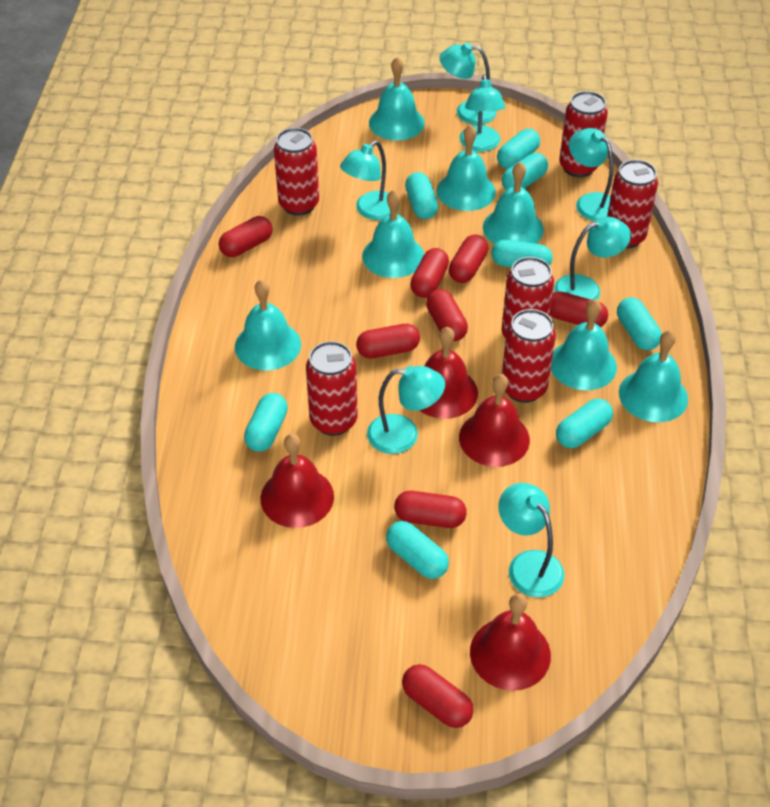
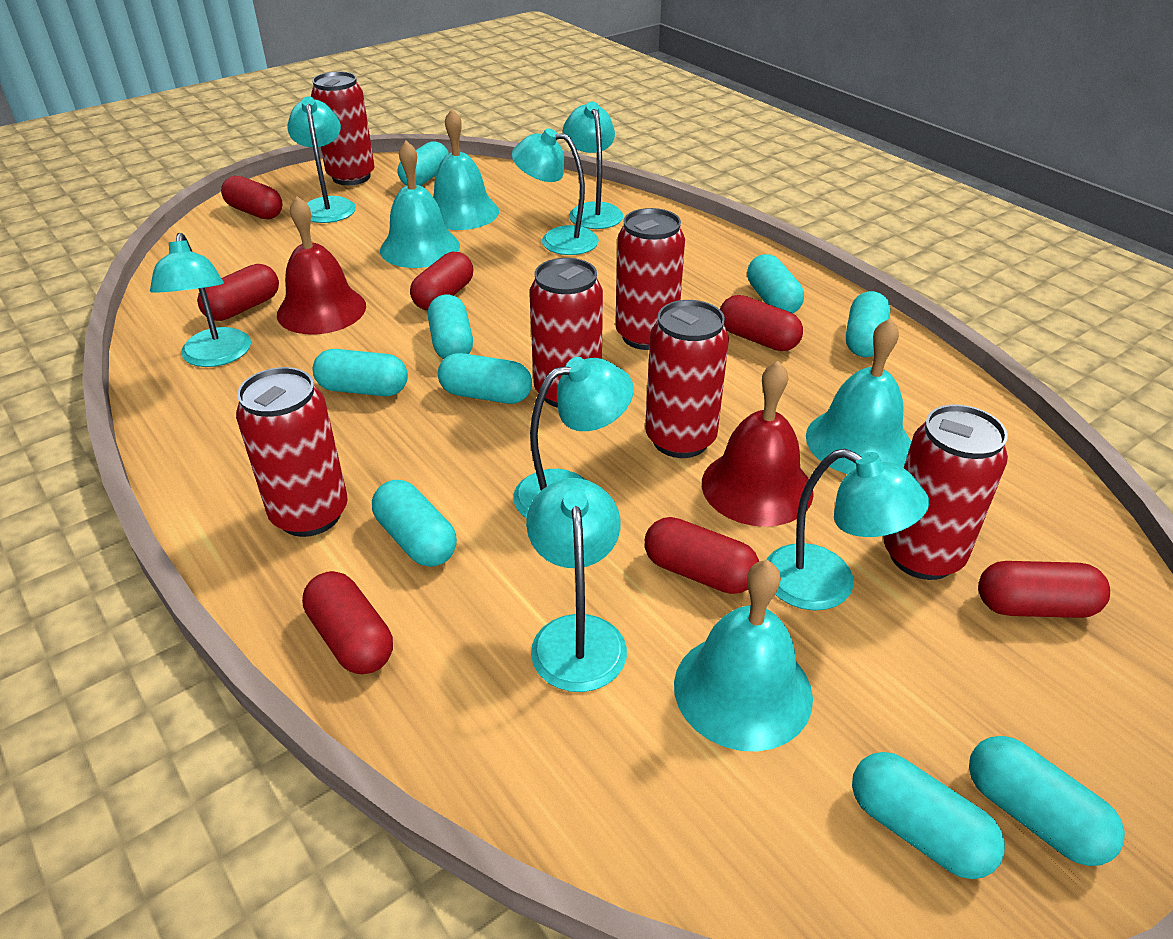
red bell: [261,434,334,528] [420,327,478,419] [459,374,530,467] [470,593,551,691] = 4 -> [277,196,366,334] [702,361,814,527] = 2
red capsule: [219,216,273,257] [356,324,420,359] [394,491,467,528] [402,664,474,728] [410,248,449,298] [426,289,468,341] [449,234,488,283] [550,291,608,327] = 8 -> [197,264,279,321] [221,176,283,220] [302,571,393,674] [410,252,473,310] [645,517,759,594] [720,295,803,351] [978,561,1110,618] = 7
turquoise bell: [235,280,301,371] [362,190,424,278] [369,57,425,140] [437,125,496,211] [483,162,544,244] [551,299,617,390] [619,330,688,422] = 7 -> [380,141,460,268] [433,109,499,230] [674,560,813,751] [806,318,911,474] = 4
turquoise capsule: [244,393,288,452] [386,521,449,579] [405,172,438,219] [492,240,552,268] [497,129,540,169] [502,153,548,190] [556,399,613,448] [617,297,662,350] = 8 -> [313,349,408,396] [372,480,457,567] [398,141,449,186] [428,294,473,359] [438,353,532,404] [747,254,804,313] [846,291,891,357] [852,752,1005,879] [969,736,1125,866] = 9

